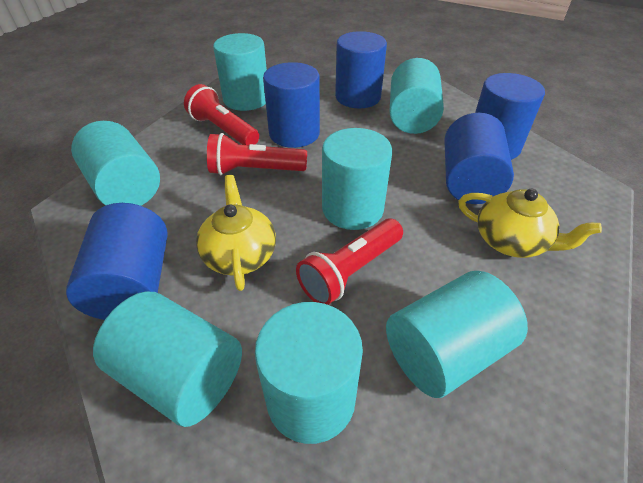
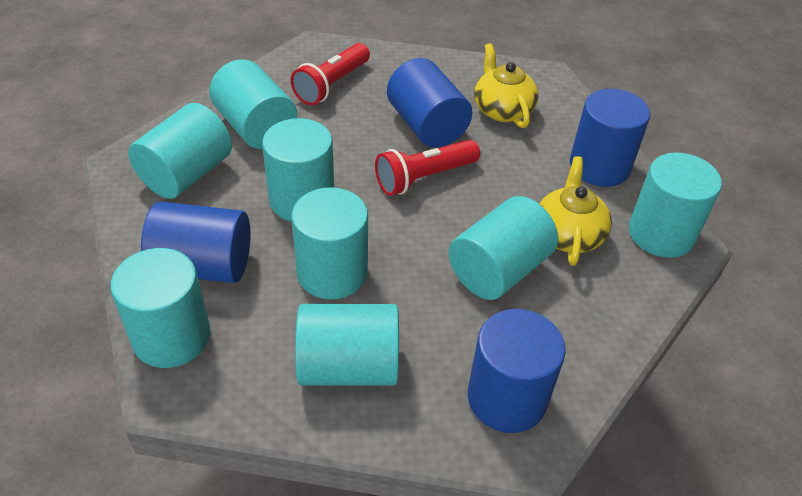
blue cylinder: [66,203,168,320] [263,62,320,148] [335,31,387,108] [444,113,514,204] [475,73,545,160] = 5 -> [141,202,250,283] [387,58,472,148] [468,309,566,433] [570,89,650,187] = 4
red flashlight: [184,84,259,145] [207,133,307,175] [296,218,403,305] = 3 -> [291,43,370,105] [375,140,480,196] = 2
turquoise cylinder: [71,121,160,206] [93,292,242,427] [213,33,267,111] [255,302,363,444] [322,128,392,230] [386,271,528,398] [390,58,444,134] = 7 -> [110,248,210,368] [128,103,232,199] [209,59,297,149] [262,118,334,222] [291,187,368,300] [295,304,399,386] [449,196,558,300] [629,152,722,258] = 8

